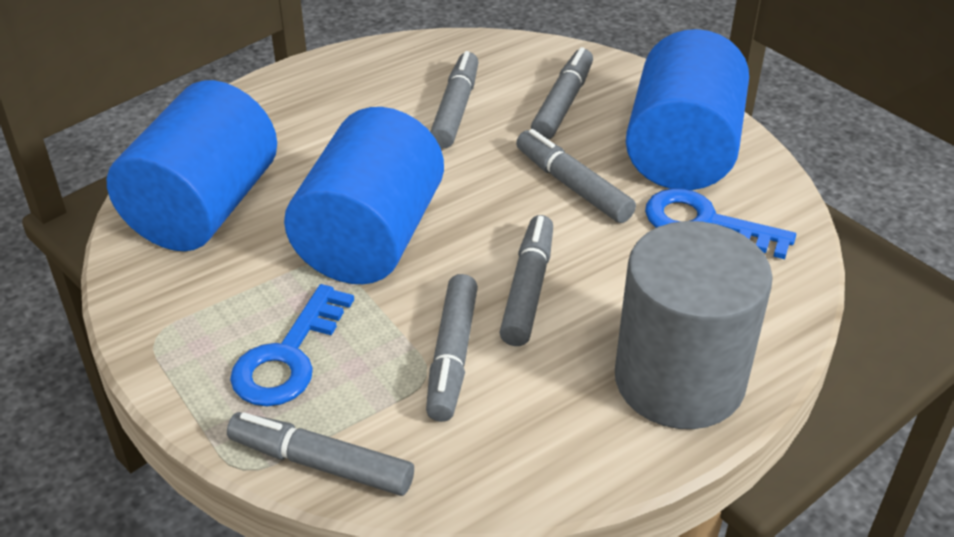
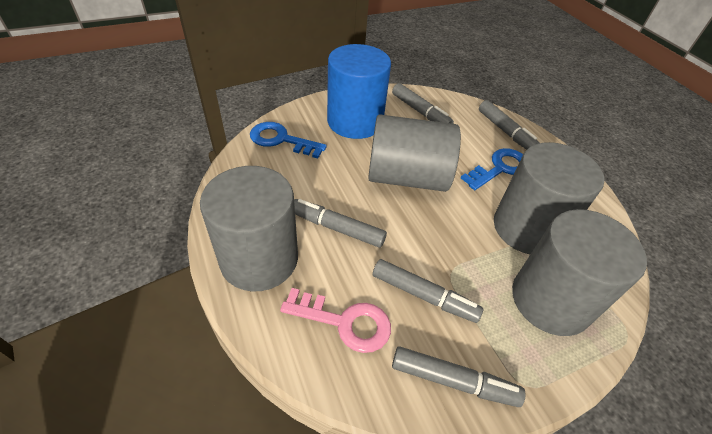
blue cylinder: [107,80,277,251] [284,107,444,284] [626,29,749,190] = 3 -> [327,44,391,139] = 1
grey cylinder: [615,221,773,429] = 1 -> [200,166,298,292] [368,114,461,192] [494,142,604,254] [512,209,647,336] = 4
grey marker: [227,412,414,496] [426,274,478,422] [430,51,479,148] [499,215,553,346] [516,129,636,223] [531,47,593,140] = 6 -> [294,199,387,248] [373,259,483,323] [392,83,454,124] [392,346,525,407] [479,100,539,150] = 5
pink key: none = 0 -> [280,288,391,353] = 1

